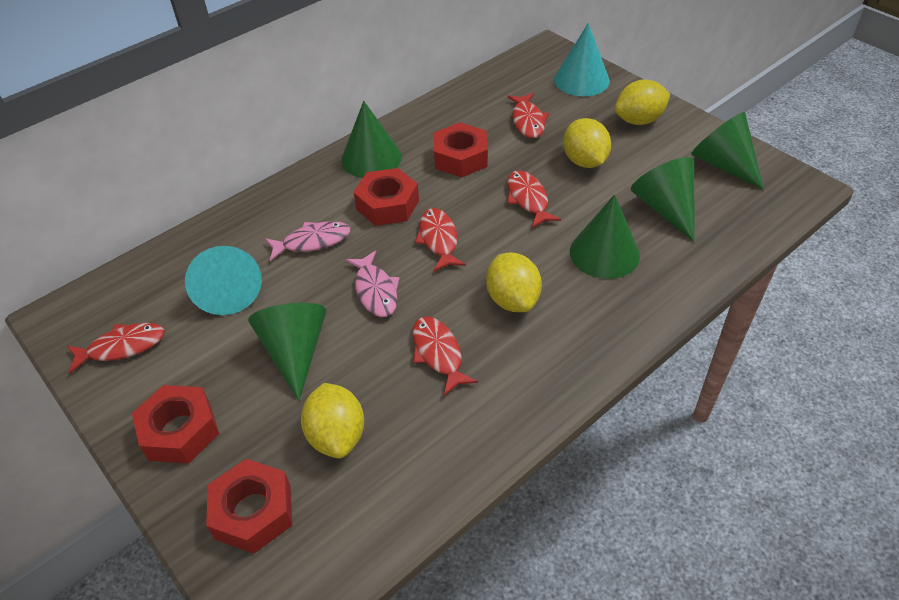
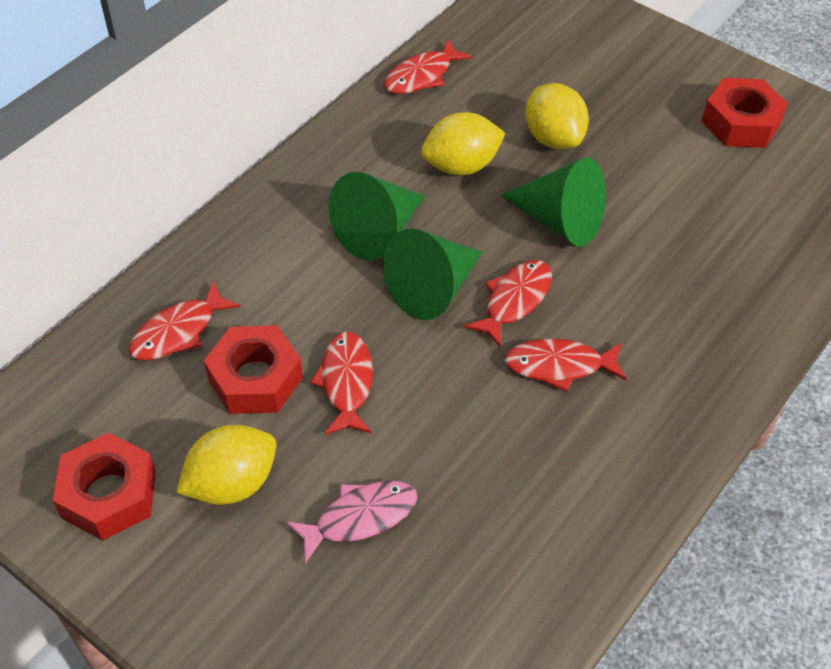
green cone: [248,303,327,400] [341,101,402,178] [570,194,640,279] [631,157,695,242] [691,112,764,190] = 5 -> [329,172,425,261] [383,228,483,320] [500,157,606,247] = 3
pink fish: [264,221,350,261] [345,251,400,317] = 2 -> [286,481,417,564] = 1
red nut: [132,385,219,464] [206,459,292,554] [353,168,419,226] [434,122,488,178] = 4 -> [53,433,156,541] [204,326,303,414] [701,78,788,148] = 3
turquoise cone: [185,246,262,315] [554,23,610,97] = 2 -> none = 0
yellow lemon: [301,383,364,458] [486,253,542,312] [563,118,611,168] [614,80,670,125] = 4 -> [176,425,277,505] [421,112,506,175] [525,83,589,149] = 3

